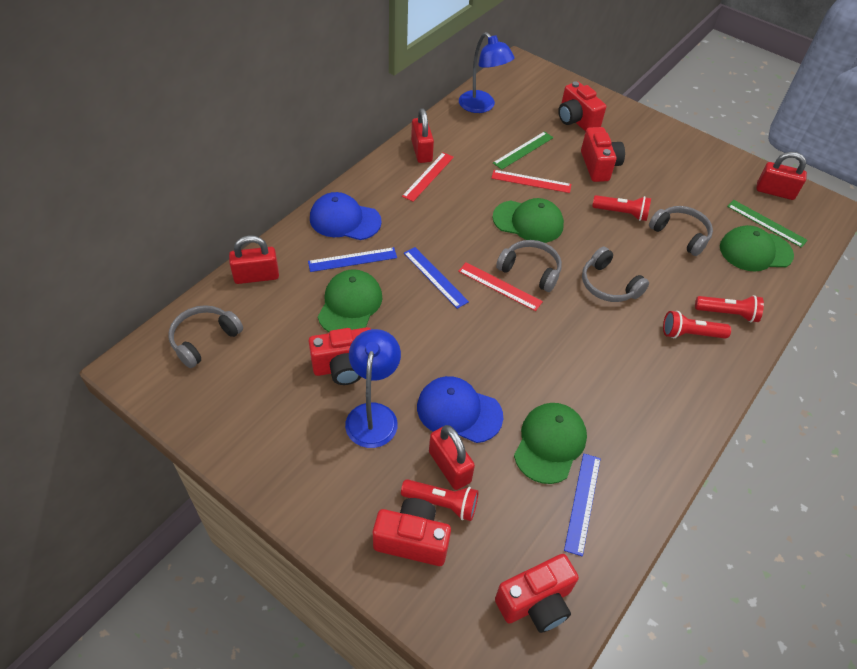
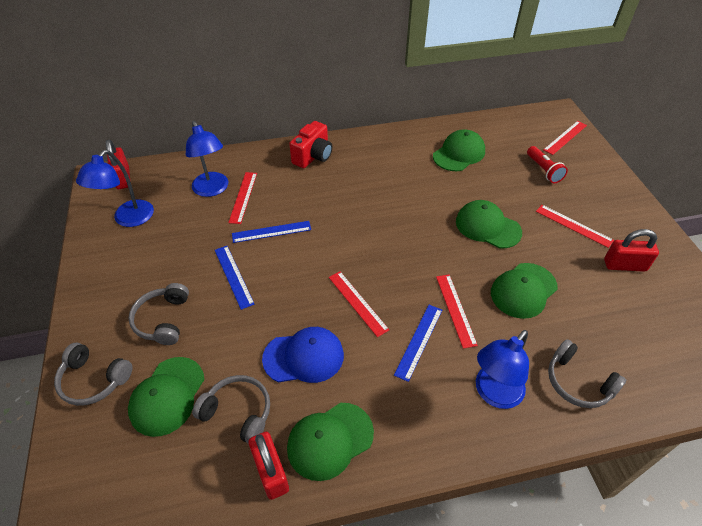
blue cap: [310,192,382,240] [417,376,503,443] = 2 -> [262,327,344,383] = 1
blue lamp: [345,329,401,448] [459,32,515,113] = 2 -> [76,150,154,227] [186,121,228,197] [476,330,529,409] = 3
green cap: [318,269,382,332] [492,198,564,243] [514,403,587,484] [720,225,794,272] = 4 -> [128,357,204,437] [287,403,374,481] [433,129,485,171] [456,200,522,248] [491,263,558,319] = 5
green ruler: [493,131,554,170] [727,200,808,248] = 2 -> none = 0
red camera: [309,327,371,385] [373,498,451,566] [495,554,579,633] [558,81,606,132] [581,127,625,182] = 5 -> [289,121,332,168] = 1
red flashlight: [401,479,479,521] [592,195,651,221] [663,311,731,339] [695,295,764,323] = 4 -> [527,146,568,183] = 1
red padlock: [229,235,279,284] [411,108,434,163] [429,425,475,490] [756,152,807,200] = 4 -> [106,140,130,189] [248,432,289,500] [604,229,659,272] = 3
red ruler: [402,152,454,202] [458,262,543,311] [491,170,571,193] = 3 -> [228,172,257,224] [329,271,389,337] [436,275,478,349] [536,205,614,248] [543,121,587,155] = 5

